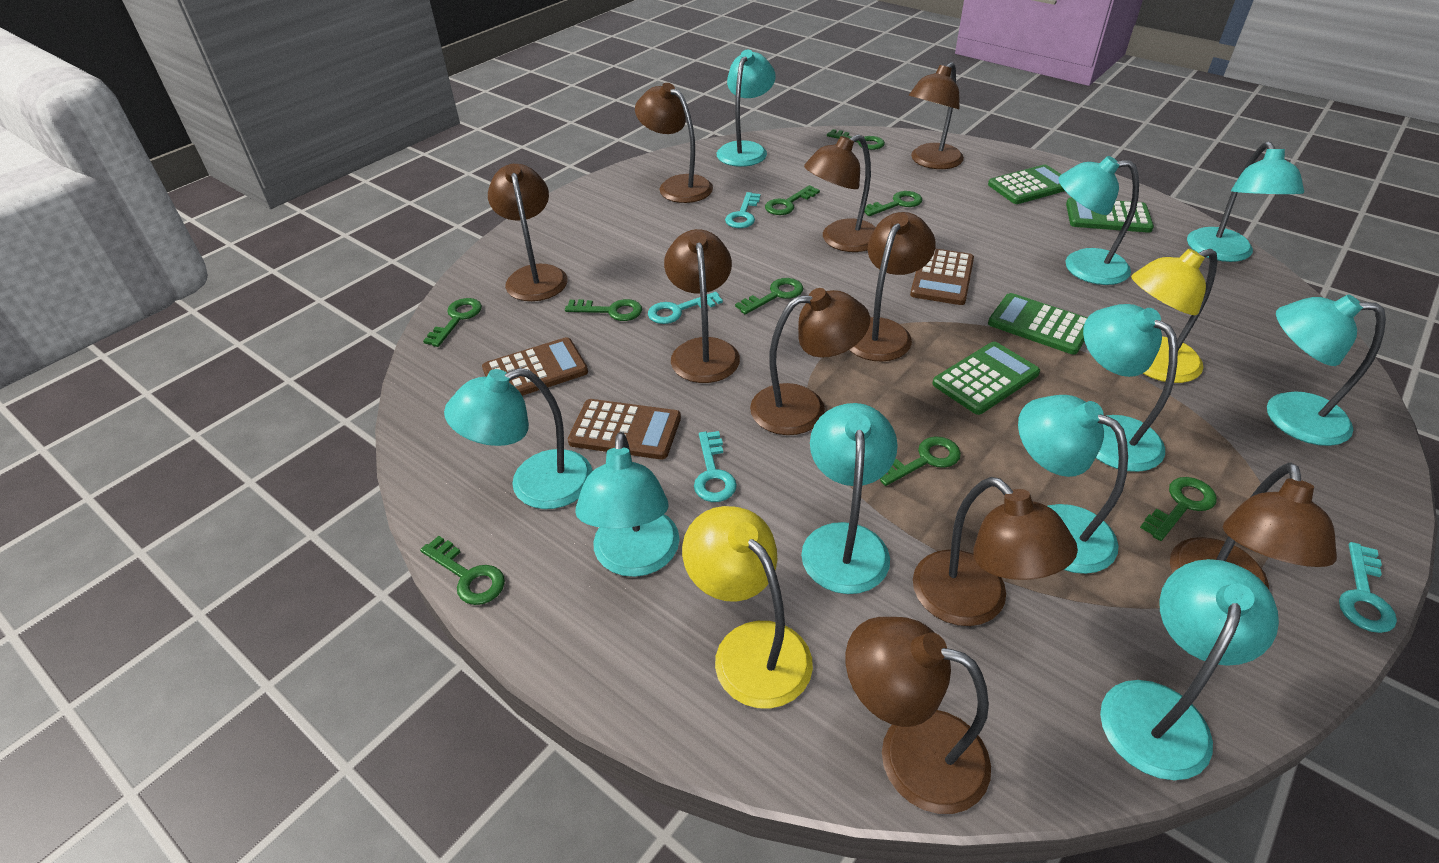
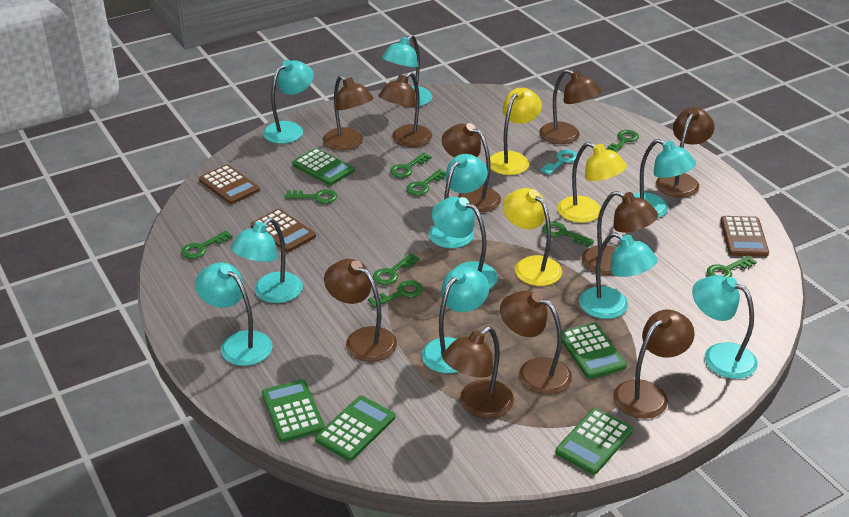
green calculator: [932,342,1040,415] [988,164,1065,204] [988,293,1087,354] [1066,197,1154,233] = 4 -> [262,379,325,442] [292,148,354,185] [315,396,395,461] [555,408,633,475] [562,323,627,379] = 5
turquoise key: [648,292,723,324] [694,431,737,502] [725,192,761,228] [1339,542,1397,633] = 4 -> [540,150,577,175] = 1
yellow lamp: [682,506,813,709] [1131,249,1217,383] = 2 -> [490,88,542,175] [503,188,562,286] [557,142,627,223] = 3

